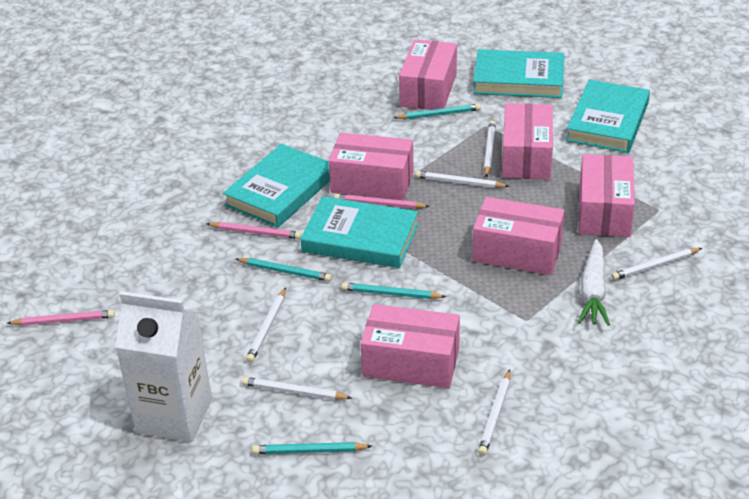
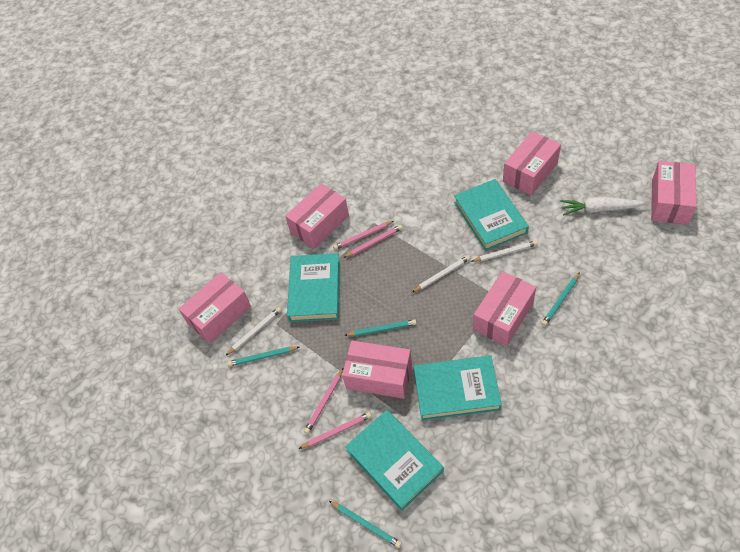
pink pencil: [7,310,115,326] [207,222,302,239] [334,194,430,209] = 3 -> [299,412,372,449] [304,367,344,434] [333,221,394,250] [344,225,402,258] = 4
white carton: [115,291,212,442] = 1 -> none = 0
white pencil: [242,377,352,400] [246,288,286,363] [415,171,509,188] [478,370,511,456] [484,121,496,177] [611,248,702,280] = 6 -> [225,307,282,356] [412,255,470,292] [471,241,538,262] = 3

